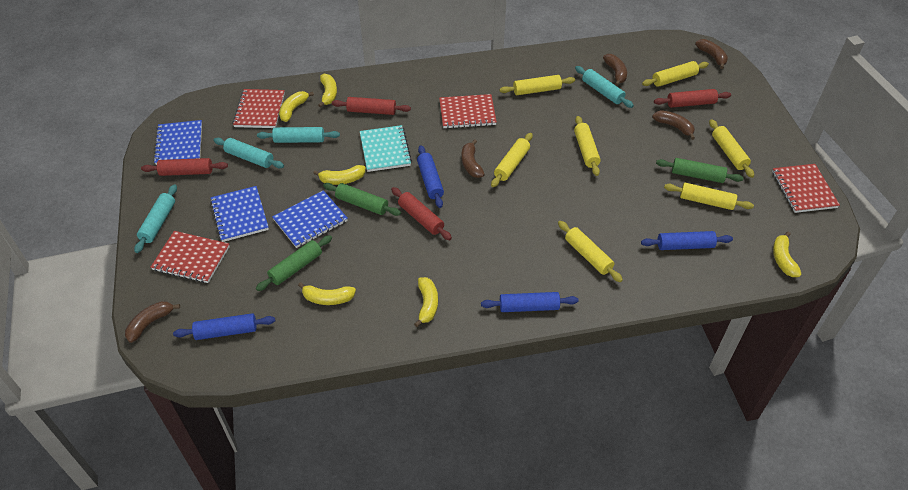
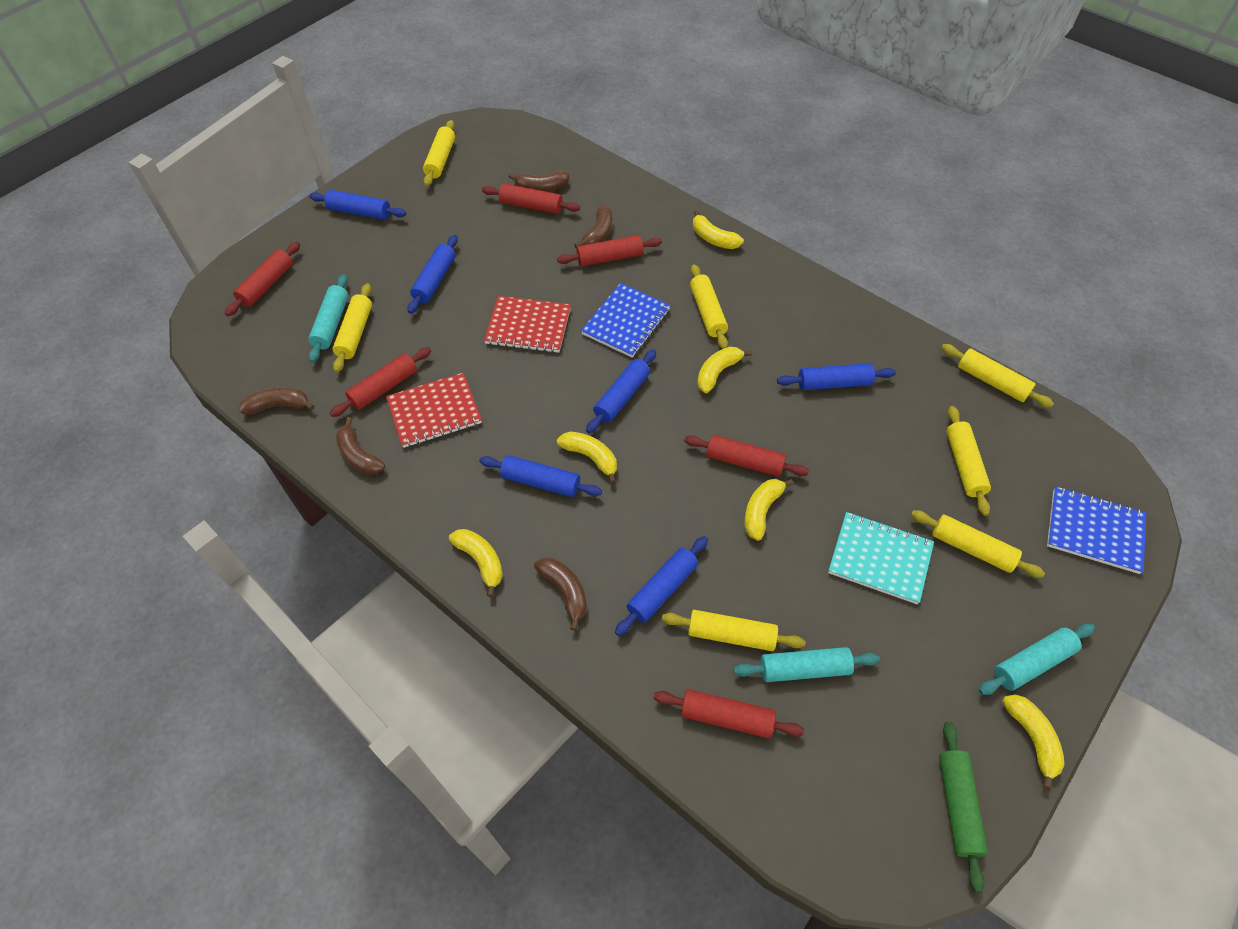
blue notebook: [153,120,202,165] [210,186,269,242] [272,190,348,248] = 3 -> [581,283,671,357] [1047,487,1146,574] = 2
blue rolling pin: [173,313,275,340] [417,145,444,208] [481,292,579,312] [641,231,733,250] = 4 -> [309,190,406,220] [407,235,458,314] [479,455,602,497] [586,349,656,433] [615,536,708,636] [777,363,896,390] = 6
green rolling pin: [256,235,332,291] [323,183,401,216] [656,158,744,183] = 3 -> [939,721,988,892] = 1
red notebook: [151,231,230,283] [233,89,285,128] [439,94,497,129] [772,164,840,213] = 4 -> [386,373,482,448] [484,296,571,353] = 2
red rolling pin: [141,158,228,176] [332,97,411,115] [391,187,452,240] [654,89,731,108] = 4 -> [225,242,300,316] [330,347,431,417] [482,184,580,214] [557,235,662,266] [654,689,804,739] [684,435,809,477] = 6
turquoise rolling pin: [134,184,177,253] [213,138,284,168] [257,127,340,143] [575,66,634,108] = 4 -> [308,274,348,363] [733,647,880,682] [979,624,1095,695] = 3

